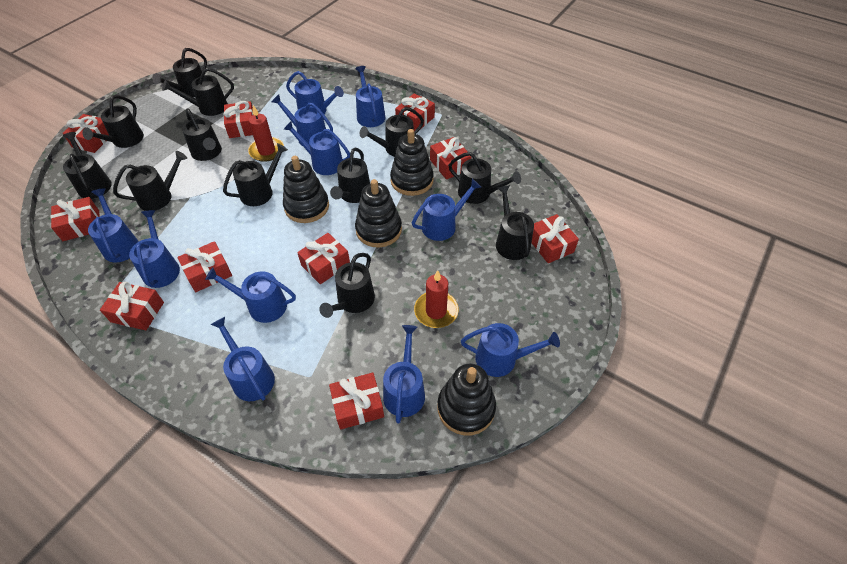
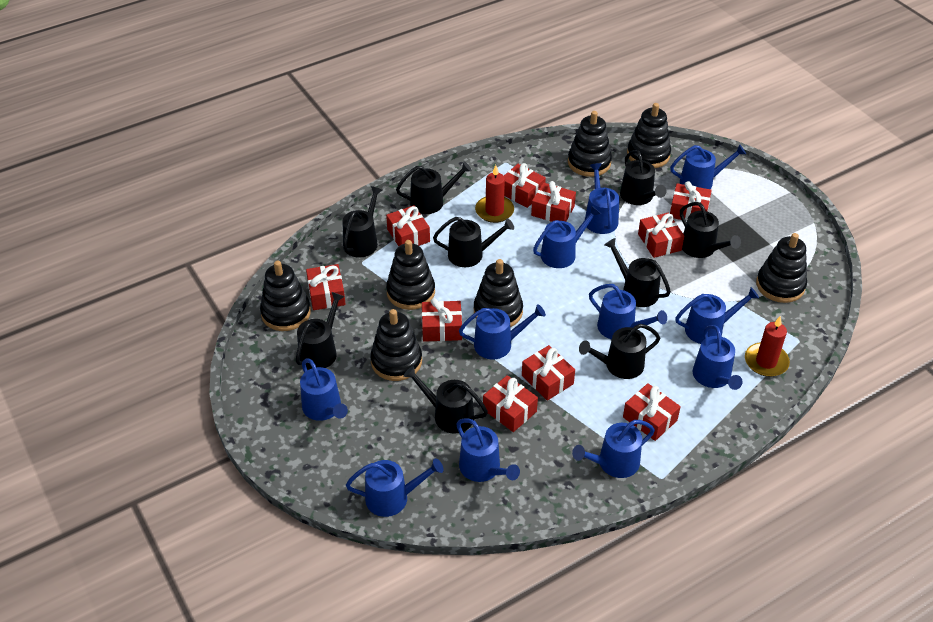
black stacking toy: [283,156,329,223] [355,179,402,248] [390,129,434,196] [437,363,496,436] = 4 -> [260,261,311,331] [370,309,422,381] [386,240,435,310] [474,259,523,327] [568,111,612,177] [627,103,671,168] [756,233,807,303] = 7
black watering can: [63,132,112,199] [82,95,144,148] [113,151,187,211] [152,48,207,97] [162,68,234,116] [182,109,222,161] [223,143,288,206] [319,253,375,318] [330,148,370,203] [360,107,424,157] [448,152,521,204] [496,185,534,260] = 12 -> [296,292,345,369] [342,186,383,257] [396,162,472,214] [403,366,488,434] [433,217,514,267] [579,324,660,379] [604,238,671,307] [620,150,667,205] [680,202,741,258] = 9

